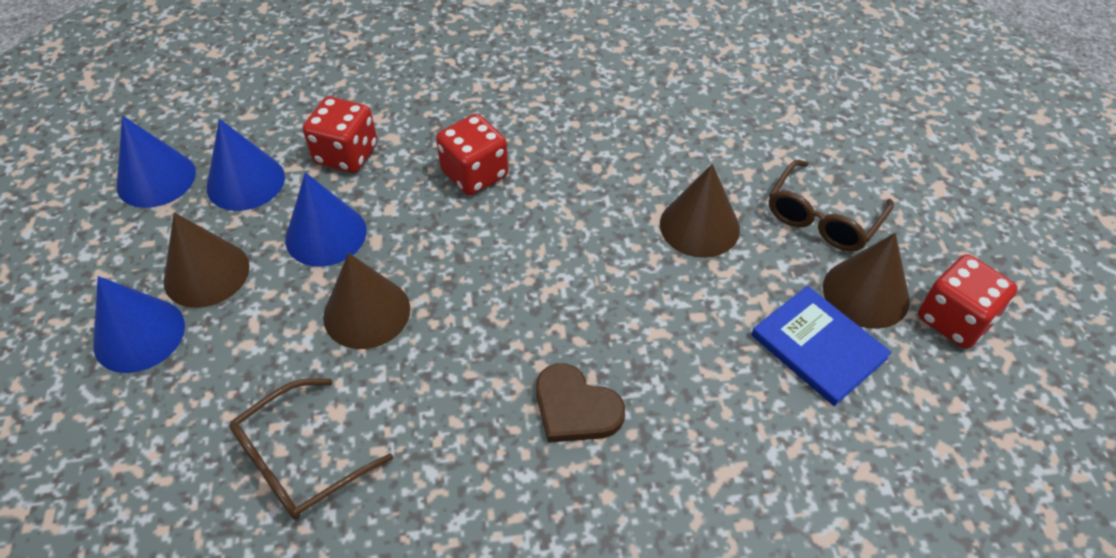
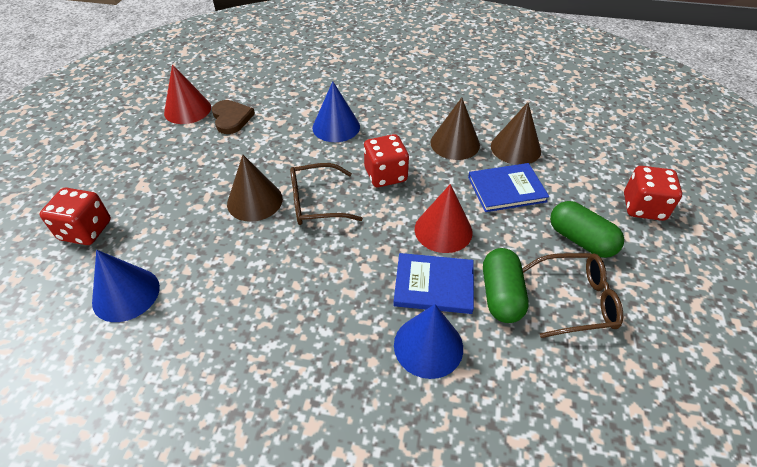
blue book: [751,286,892,406] = 1 -> [393,253,474,314] [468,163,549,212] = 2
blue cone: [93,276,185,373] [117,116,196,208] [207,119,285,211] [285,172,367,267] = 4 -> [92,250,160,322] [313,81,360,142] [394,304,463,379] = 3
brown cone: [164,212,250,308] [323,253,410,349] [660,164,740,258] [823,233,910,329] = 4 -> [227,155,283,222] [430,97,480,160] [491,102,541,165] = 3
green capsule: none = 0 -> [483,248,528,323] [550,201,624,258] = 2
red cone: none = 0 -> [164,64,211,124] [415,184,473,253] = 2

